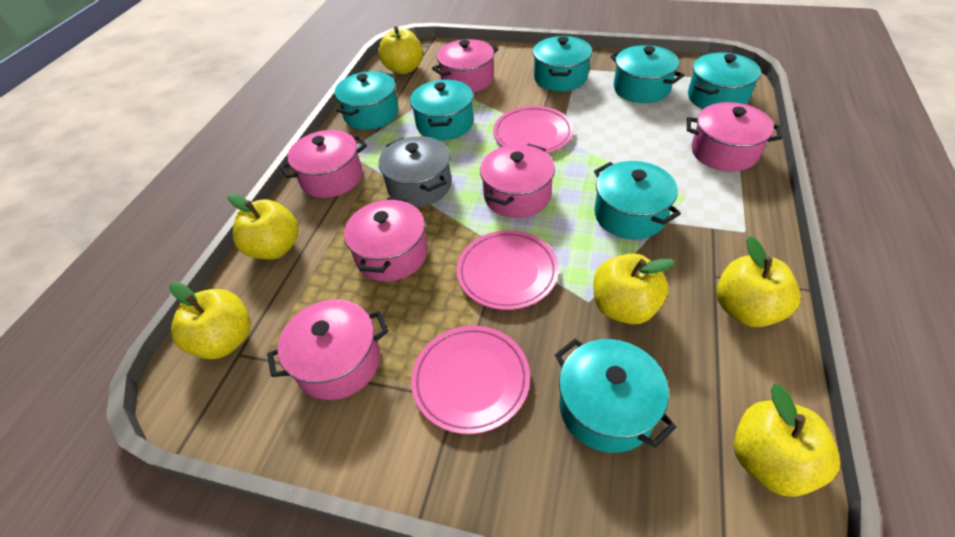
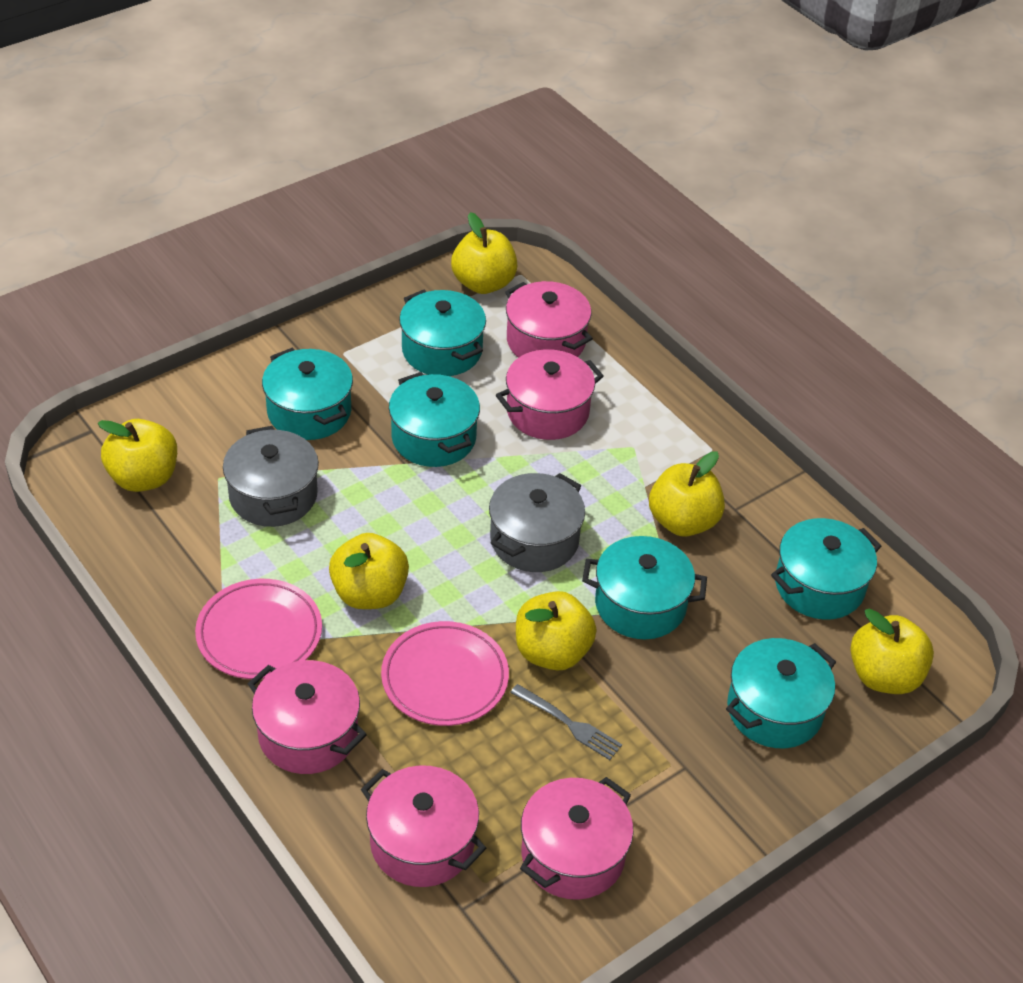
grey fork: none = 0 -> [510,684,622,760] = 1
grey pot: [379,136,452,207] = 1 -> [223,426,319,527] [489,473,585,572] = 2
pink plate: [411,326,530,434] [456,230,559,310] [493,106,573,153] = 3 -> [195,579,322,679] [381,621,509,726] = 2
pink pot: [267,299,388,400] [280,130,367,198] [344,197,428,282] [432,39,498,93] [480,144,555,218] [687,102,782,172] = 6 -> [248,660,367,774] [361,765,486,887] [496,349,604,440] [505,281,593,358] [520,777,633,900] = 5
turquoise pot: [334,71,399,130] [410,80,474,140] [533,36,592,91] [555,339,676,453] [594,161,681,239] [610,45,684,103] [688,53,761,109] = 7 -> [262,348,353,440] [389,372,480,467] [399,290,486,376] [582,536,707,639] [726,638,836,748] [771,518,881,620] = 6

